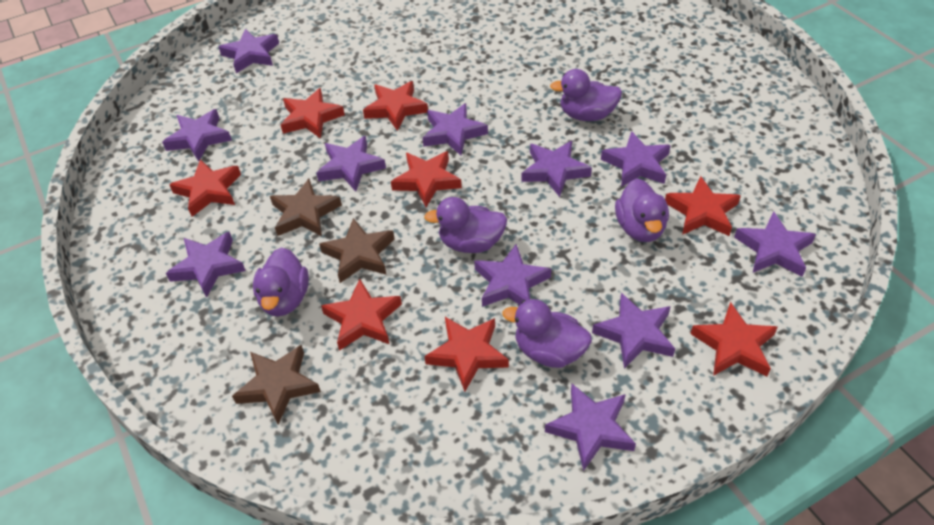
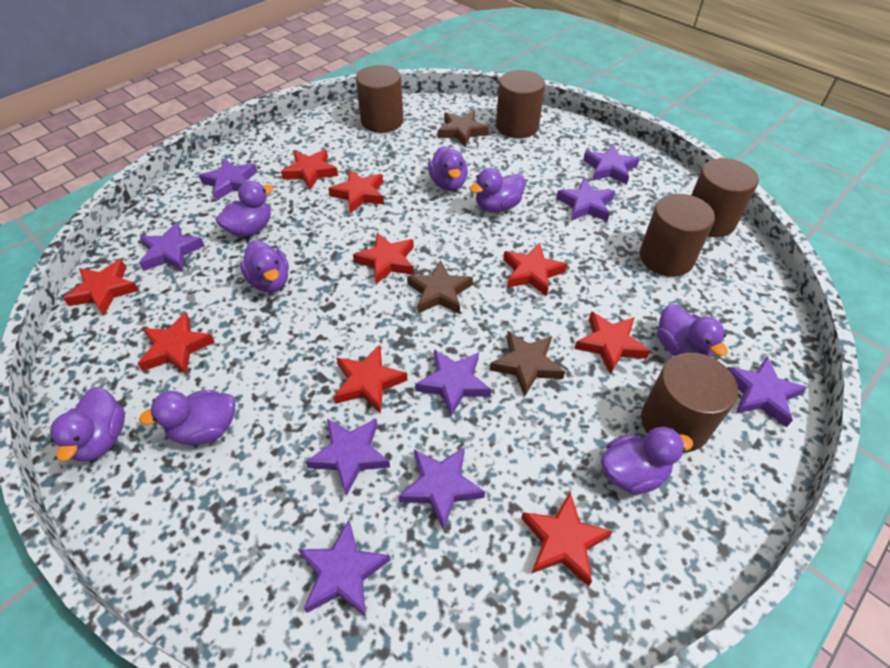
brown cylinder: none = 0 -> [356,65,404,133] [496,70,545,138] [640,194,715,277] [641,353,738,452] [692,158,759,237] = 5
purple duck: [253,247,309,317] [424,197,507,253] [503,299,592,368] [550,69,622,121] [615,179,669,242] = 5 -> [50,387,125,462] [139,390,235,445] [216,181,274,237] [240,240,289,292] [428,146,468,191] [469,168,526,212] [601,427,693,494] [657,304,728,357] = 8
purple star: [162,109,232,162] [166,232,246,298] [219,29,279,73] [316,136,386,192] [422,103,488,156] [474,244,551,307] [521,141,592,197] [545,384,636,471] [592,293,675,369] [601,131,671,187] [734,211,816,277] = 11 -> [139,223,205,271] [199,158,258,201] [298,520,391,617] [305,419,390,496] [398,447,485,531] [415,349,491,417] [556,178,615,221] [583,144,640,185] [727,356,807,427] = 9
red star: [169,159,241,217] [281,88,345,139] [321,279,402,351] [363,81,428,131] [391,151,462,207] [424,317,509,392] [665,176,741,236] [690,302,778,376] = 8 -> [63,259,139,315] [137,312,215,374] [281,149,338,190] [328,170,384,213] [334,345,408,414] [353,233,414,284] [503,243,567,296] [521,492,613,586] [574,311,650,375] = 9

